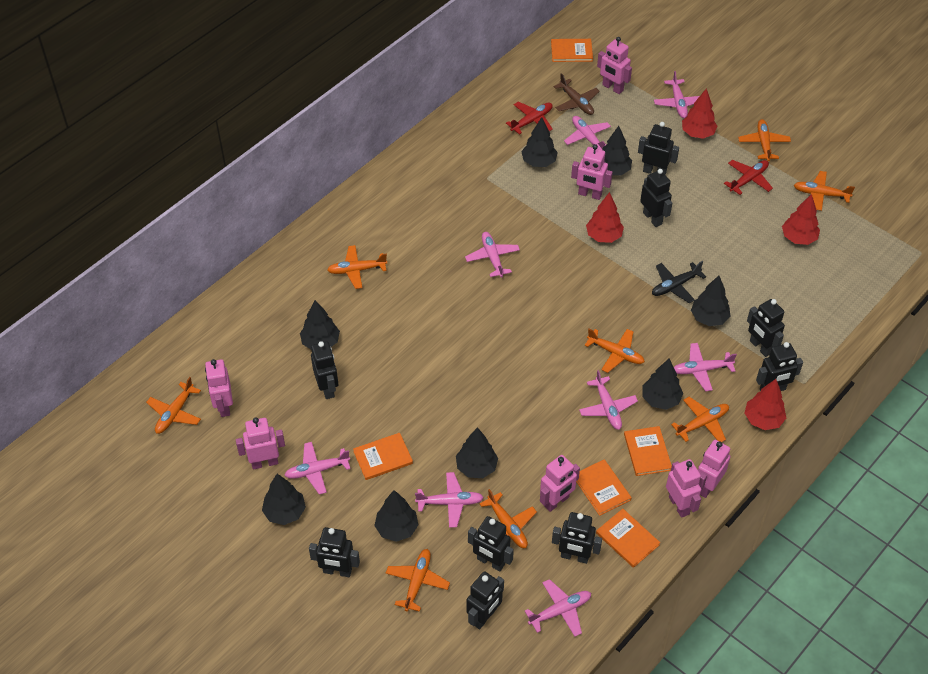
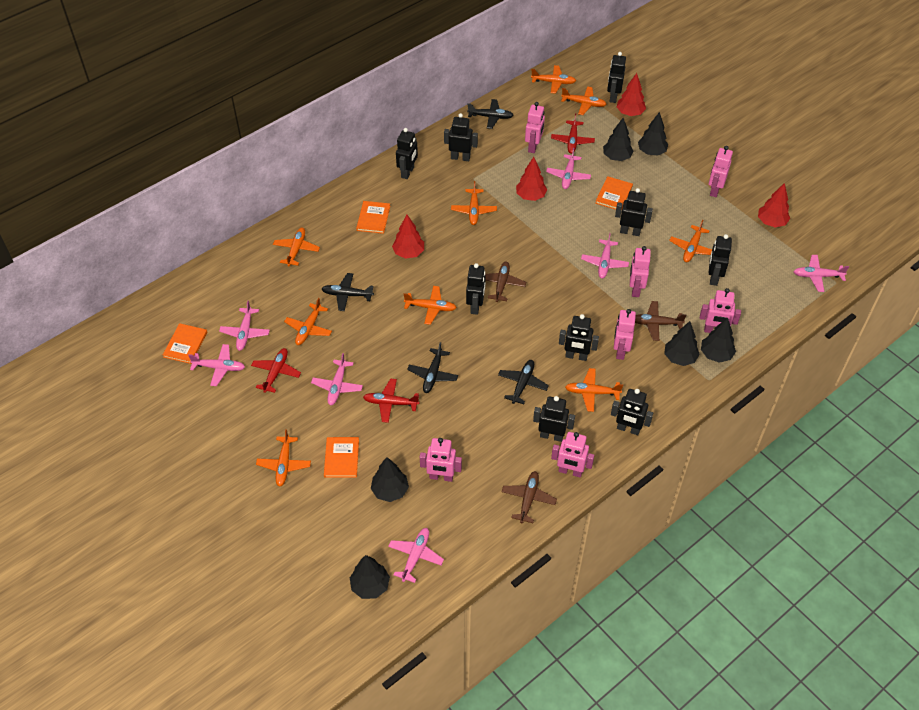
black plane: [652,261,706,303] = 1 -> [322,273,374,311] [407,342,458,393] [467,99,514,129] [498,360,549,404] = 4
black tree: [262,474,306,525] [300,300,340,349] [374,490,418,542] [456,427,498,478] [521,117,558,167] [602,126,632,175] [643,358,683,410] [691,276,730,326] = 8 -> [350,555,390,599] [371,457,409,502] [603,118,633,161] [638,112,668,155] [664,321,700,366] [701,318,736,363] = 6
brown plane: [554,73,600,115] = 1 -> [485,261,526,302] [502,471,557,523] [635,301,686,341] = 3
orange book: [353,433,413,480] [551,39,593,62] [576,459,632,516] [596,509,660,568] [624,426,672,476] = 5 -> [163,323,207,364] [324,437,359,478] [356,201,390,234] [595,176,633,211] = 4
orange plane: [146,377,201,434] [327,245,387,289] [386,549,450,612] [480,489,537,548] [584,329,645,373] [671,397,729,442] [738,119,791,161] [794,171,855,211] = 8 -> [256,429,311,487] [273,228,320,266] [284,298,332,345] [404,286,457,325] [451,181,497,225] [531,65,576,94] [561,86,606,115] [565,368,623,412] [669,220,712,262] = 9
pink plane: [284,442,351,495] [415,472,484,528] [465,232,520,278] [525,579,591,637] [564,116,611,150] [579,370,638,430] [654,71,699,118] [674,343,737,391] = 8 -> [188,344,245,386] [219,301,270,351] [311,353,363,405] [388,528,444,583] [546,148,591,189] [581,233,629,279] [793,255,849,292] = 7
red plane: [506,102,553,135] [724,160,773,195] = 2 -> [251,348,301,393] [363,378,419,423] [551,113,595,154] = 3

